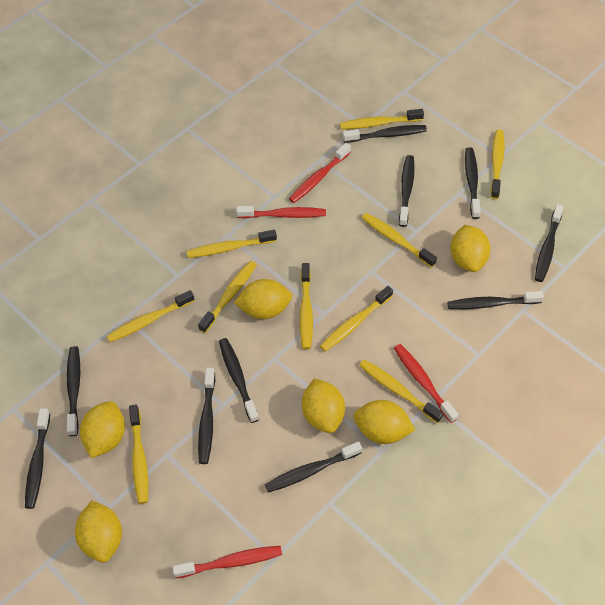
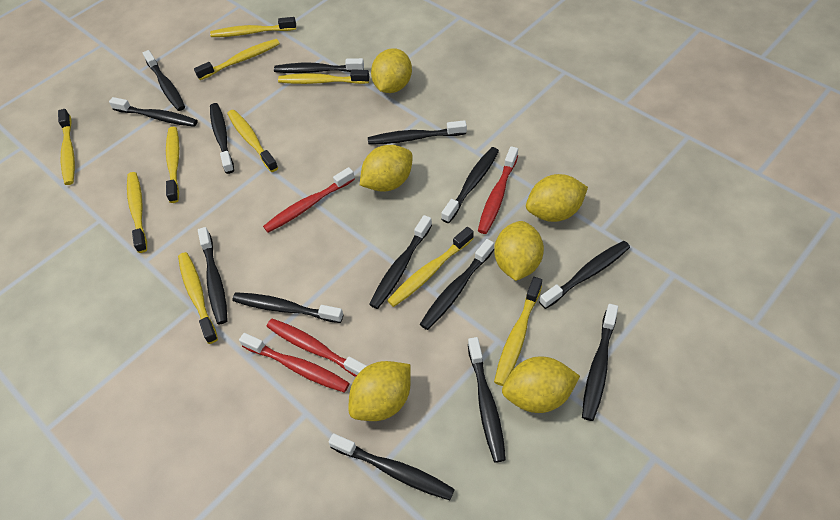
black toothbrush: [25,408,50,509] [67,346,80,436] [198,368,215,464] [219,338,259,423] [265,441,362,493] [343,125,427,143] [399,155,415,227] [447,291,544,309] [465,147,481,219] [535,204,564,282] = 10 -> [109,97,198,127] [143,50,185,111] [198,227,228,324] [210,103,234,174] [232,292,343,323] [274,58,364,73] [328,433,455,500] [368,120,467,145] [369,215,432,309] [420,239,494,330] [441,147,499,223] [468,337,506,463] [539,241,630,309] [582,304,618,421] = 14

